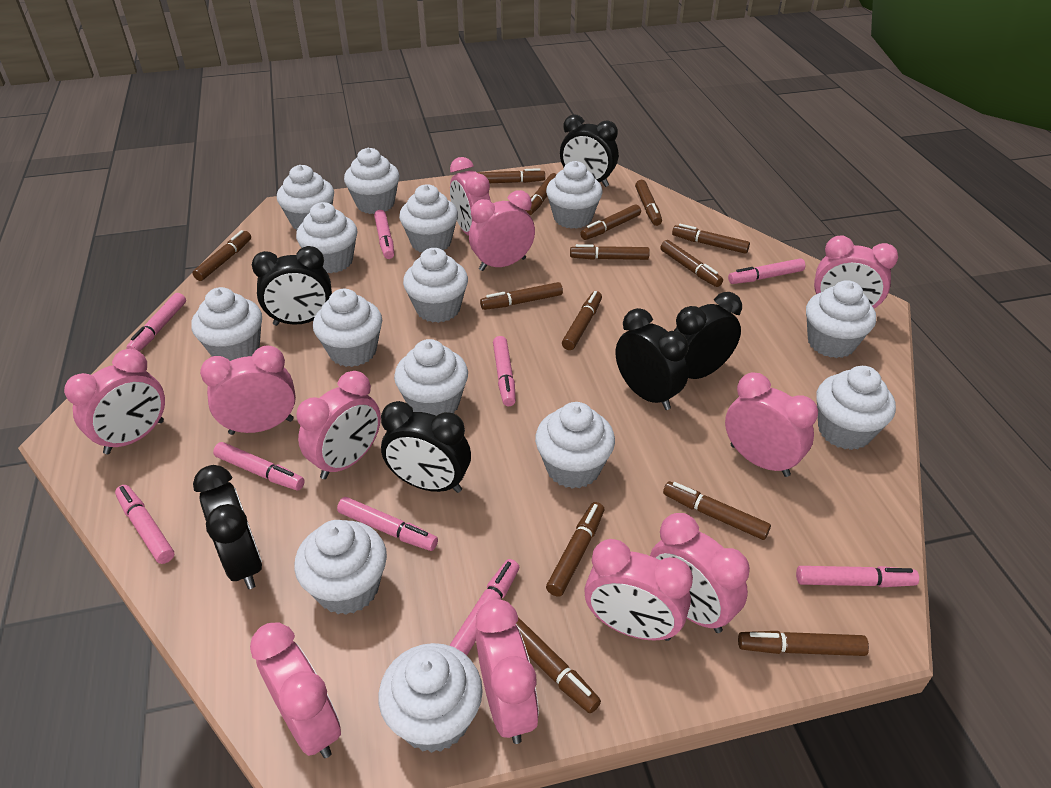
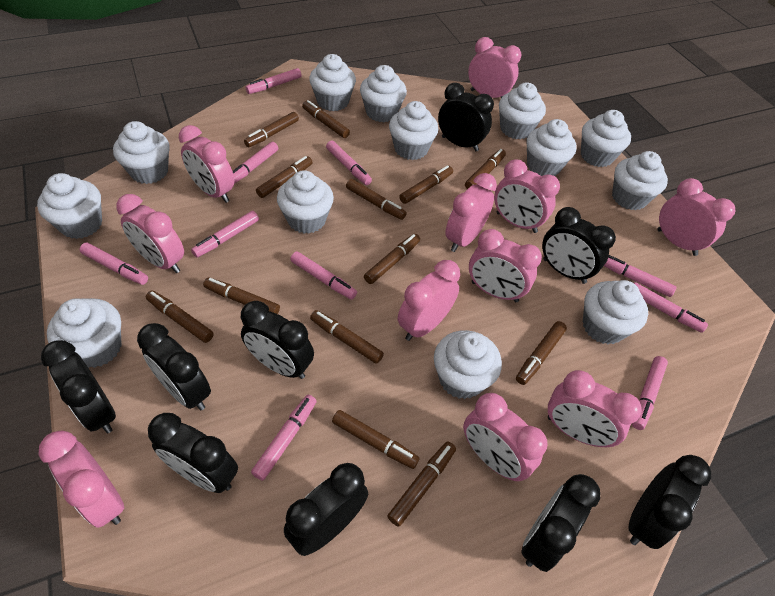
black clock: [193,465,262,589] [252,246,332,326] [381,401,471,493] [560,115,618,187] [616,308,689,410] [674,292,742,379] = 6 -> [41,340,116,433] [137,323,211,410] [148,413,238,493] [241,301,314,379] [284,463,368,556] [438,83,494,151] [521,474,600,572] [542,207,616,284] [628,455,711,549] = 9
brown marker: [192,230,251,281] [477,168,545,183] [480,282,563,310] [516,617,601,713] [525,173,557,215] [546,502,604,597] [562,291,602,350] [570,244,650,260] [580,204,641,240] [635,180,662,226] [660,240,723,287] [663,481,771,540] [672,224,750,254] [738,631,869,656] = 14 -> [146,290,214,343] [203,277,280,314] [244,112,299,147] [256,156,313,198] [302,100,350,138] [310,310,384,364] [332,410,420,469] [346,179,407,220] [364,234,420,284] [387,441,456,527] [399,165,453,204] [465,149,506,189] [516,321,567,385] = 13
pink marker: [115,485,174,564] [126,293,186,352] [213,442,305,491] [337,497,438,551] [374,210,394,259] [449,559,519,656] [493,336,516,406] [728,258,806,284] [796,566,919,587] = 9 -> [80,243,148,285] [191,211,259,257] [233,142,278,184] [245,68,302,94] [251,395,317,481] [290,251,357,300] [326,140,372,185] [604,255,677,297] [632,356,668,430] [634,282,708,333] = 10
white cupcake: [191,287,262,361] [277,165,334,230] [294,520,387,615] [296,202,357,273] [313,289,382,367] [344,148,400,214] [378,643,483,753] [394,339,468,416] [399,184,458,252] [403,248,468,323] [535,402,615,489] [546,161,602,229] [806,280,876,358] [816,366,896,450] = 14 -> [37,173,102,239] [47,298,121,368] [113,121,170,184] [277,170,334,234] [309,54,356,111] [360,65,407,122] [389,101,438,160] [434,330,502,399] [499,82,546,139] [527,119,577,176] [581,110,631,167] [583,280,648,344] [612,151,668,210] = 13

